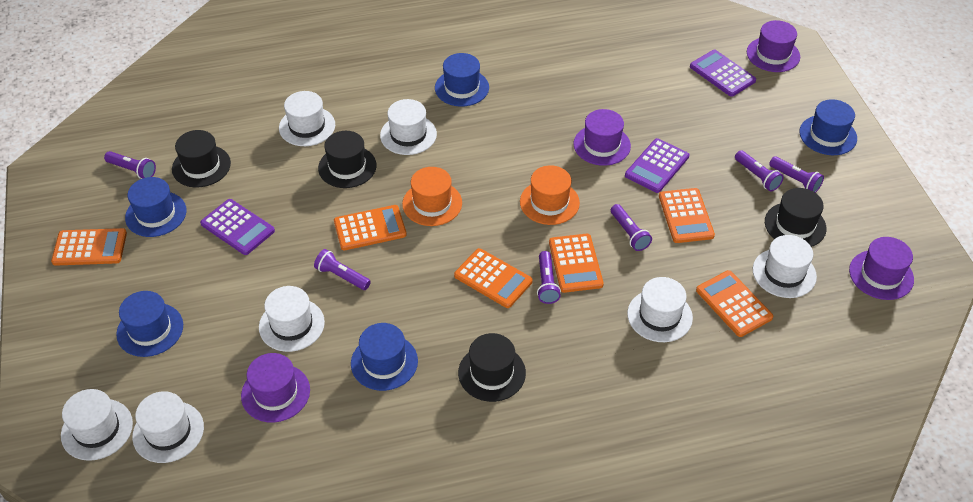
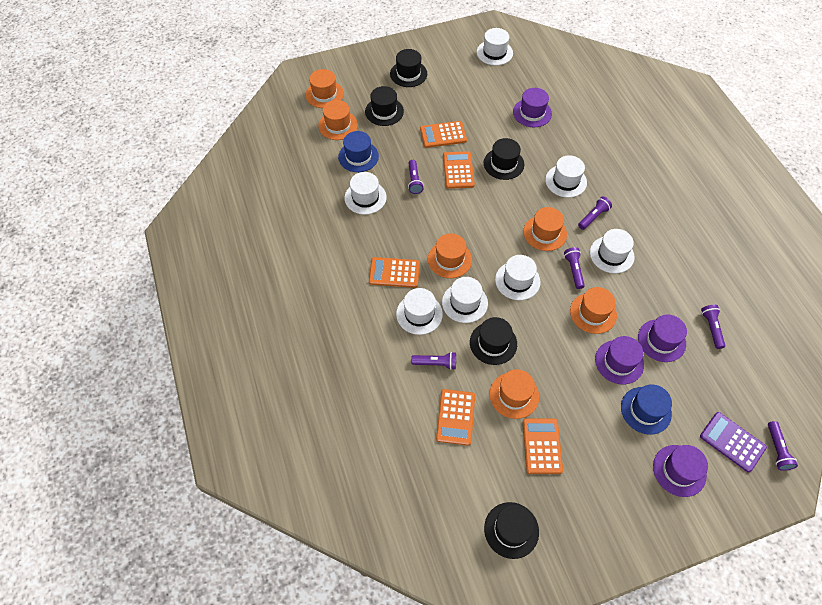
black hat: [172,130,231,187] [318,131,376,188] [458,333,526,402] [765,188,826,247] = 4 -> [365,86,404,126] [390,49,427,87] [470,317,517,365] [484,138,524,180] [484,502,539,559] = 5
blue hat: [116,291,183,357] [125,177,187,237] [351,323,418,391] [435,53,489,107] [799,99,857,155] = 5 -> [338,131,379,172] [621,384,672,435] = 2
orange calculator: [51,228,127,266] [334,205,407,250] [454,248,533,308] [549,234,604,293] [659,188,715,243] [696,270,773,337] = 6 -> [369,257,420,288] [420,121,467,148] [436,389,475,446] [443,151,475,189] [523,418,563,474] = 5
orange hat: [402,167,462,226] [520,165,580,225] = 2 -> [306,69,344,108] [318,100,358,140] [428,233,472,278] [489,369,539,419] [524,207,567,251] [570,287,617,334] = 6
purple calculator: [200,199,275,255] [625,138,689,193] [690,50,756,97] = 3 -> [700,412,767,472] = 1

